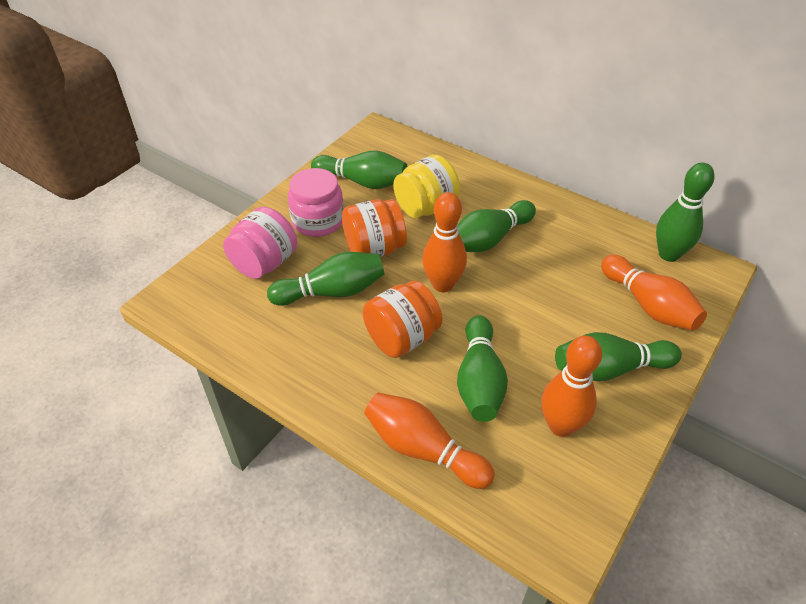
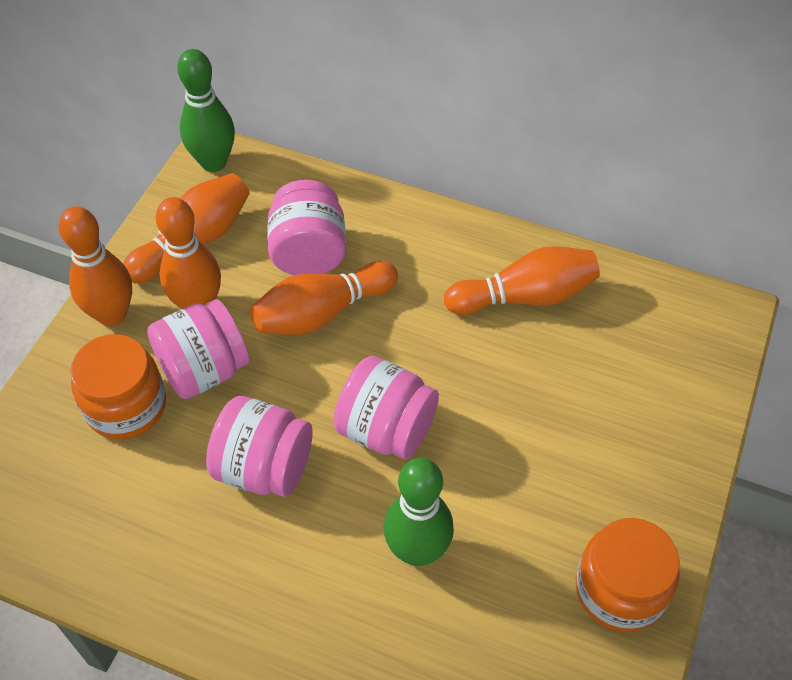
green bowling pin: [267,252,385,306] [311,150,408,189] [457,315,508,422] [458,200,536,252] [555,332,682,381] [656,163,715,262] = 6 -> [177,49,235,172] [384,458,454,566] = 2
orange bowling pin: [364,393,495,489] [422,192,467,292] [542,335,602,437] [601,255,707,331] = 4 -> [59,206,132,326] [123,173,250,284] [155,197,221,309] [250,261,398,335] [444,246,600,315] = 5
pink jar: [223,207,297,279] [288,168,344,237] = 2 -> [147,299,249,399] [206,396,313,497] [267,180,346,275] [333,356,439,459] = 4
yellow jar: [393,155,460,218] = 1 -> none = 0

